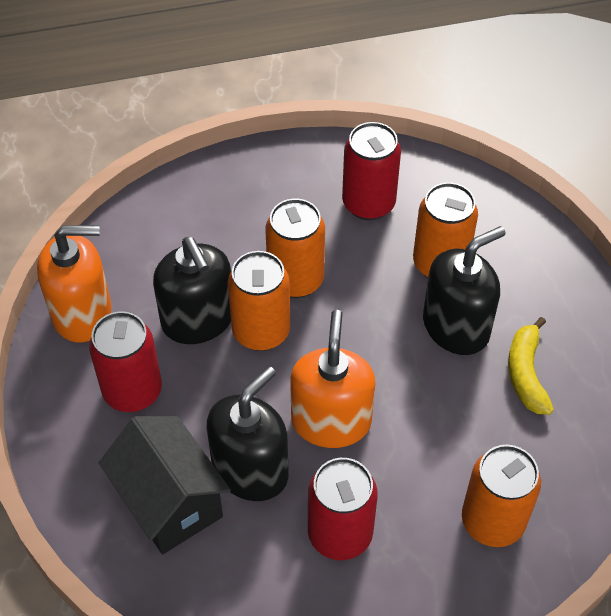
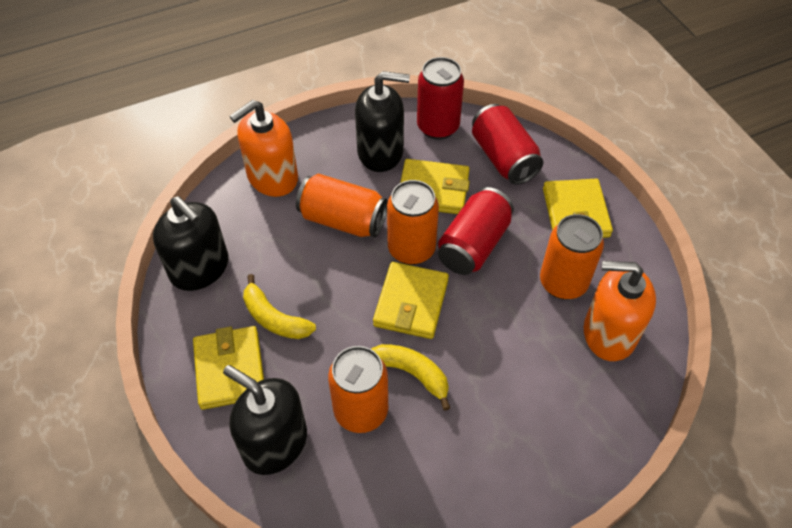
black house: [99,416,231,554] = 1 -> none = 0
yellow banana: [508,317,554,415] = 1 -> [243,274,316,339] [371,344,450,410] = 2
yellow wallet: none = 0 -> [193,326,264,410] [373,262,449,339] [400,159,470,214] [543,179,613,238] = 4

